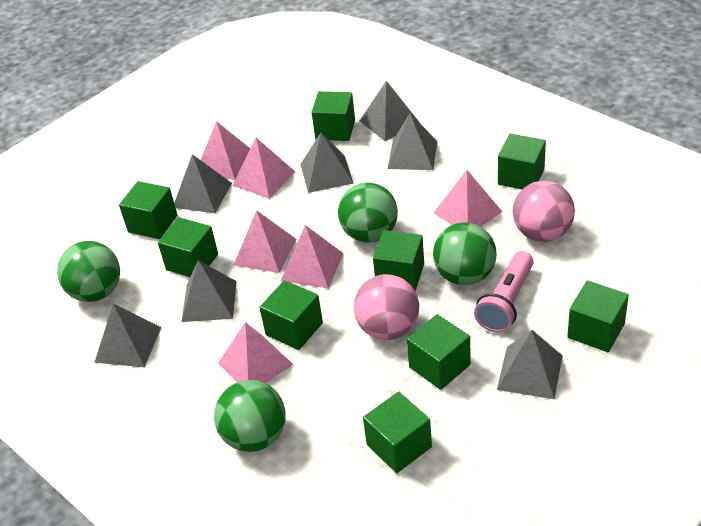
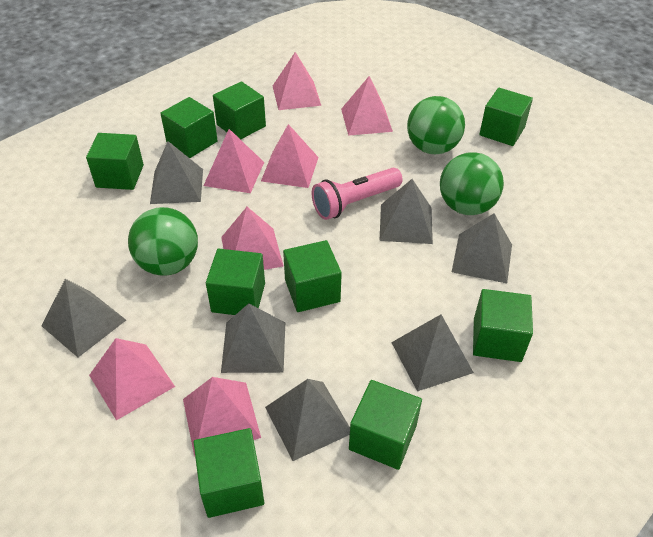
green ball: [57,241,120,302] [214,380,286,452] [338,183,398,242] [433,222,497,285] = 4 -> [128,207,198,276] [407,96,465,154] [440,152,504,215] = 3
pink ball: [354,274,419,340] [513,181,575,242] = 2 -> none = 0
pink pyramid: [201,121,250,180] [218,322,293,383] [232,138,295,199] [234,210,296,273] [281,225,343,289] [434,170,502,227] = 6 -> [89,338,175,420] [183,377,261,457] [203,129,264,193] [221,207,283,270] [261,124,319,188] [273,52,321,110] [341,76,393,136] = 7

